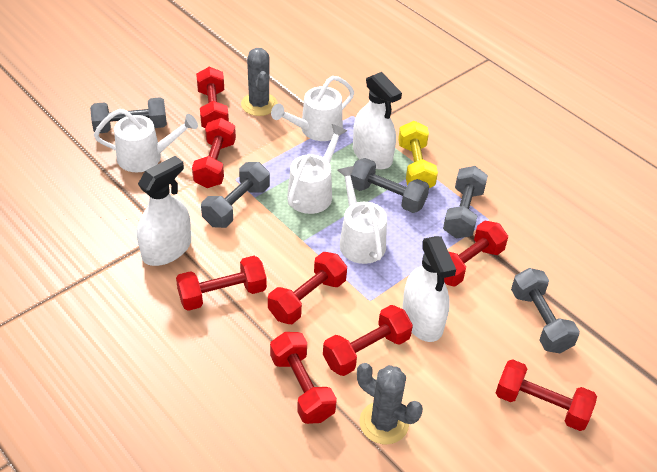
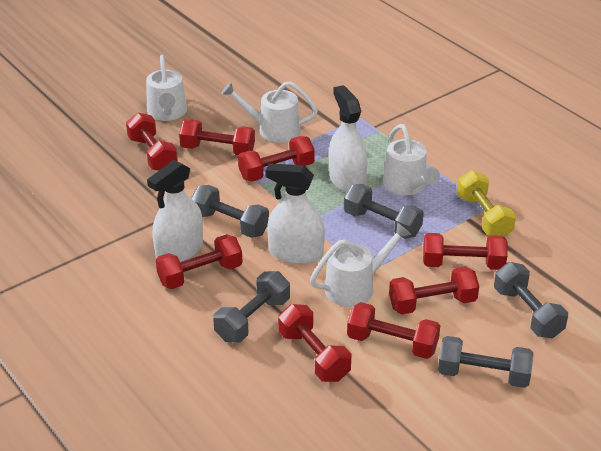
grey cactus: [241,48,278,116] [357,363,423,444] = 2 -> none = 0

